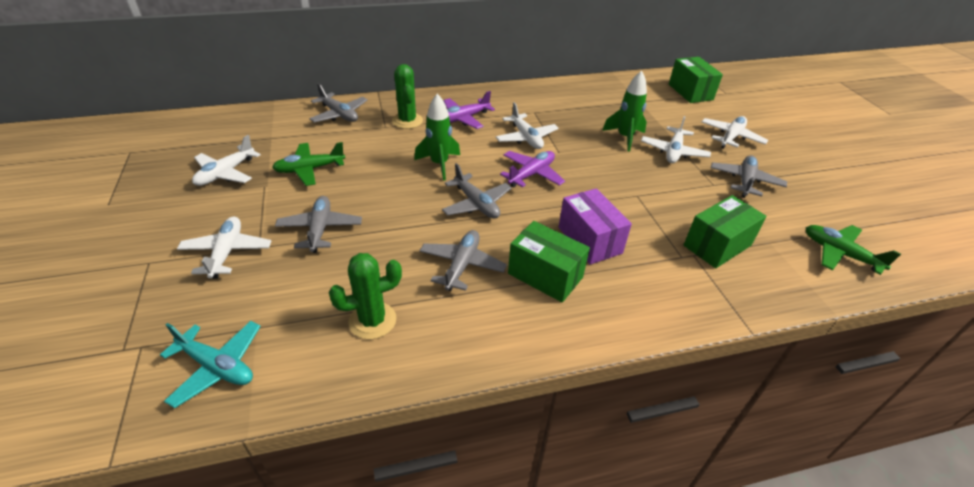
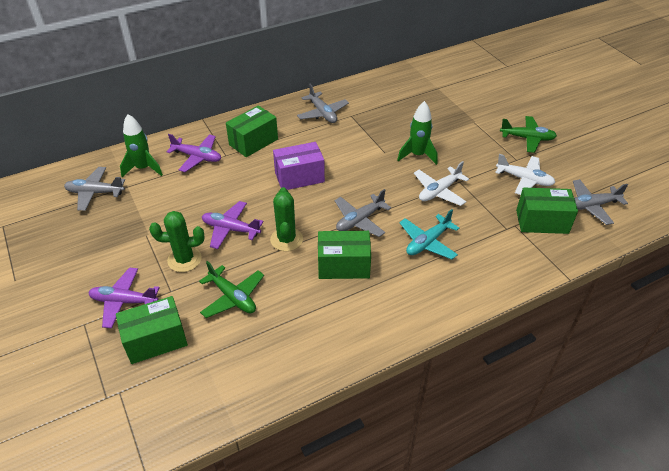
green box: [508,221,590,302] [669,57,723,103] [684,195,767,268] = 3 -> [116,296,188,364] [226,105,278,157] [318,231,371,279] [516,188,578,234] = 4
grey plane: [275,196,362,253] [309,83,368,122] [420,230,507,291] [442,163,512,219] [711,155,787,198] = 5 -> [64,167,125,211] [297,84,349,123] [335,189,391,237] [573,179,628,225] = 4
purple plane: [444,91,495,129] [500,151,565,187] = 2 -> [88,268,160,328] [166,134,221,172] [202,201,263,249] = 3
white plane: [177,216,271,279] [192,135,261,186] [496,102,559,149] [641,116,711,163] [701,116,768,149] = 5 -> [414,161,469,206] [495,154,555,195] = 2

